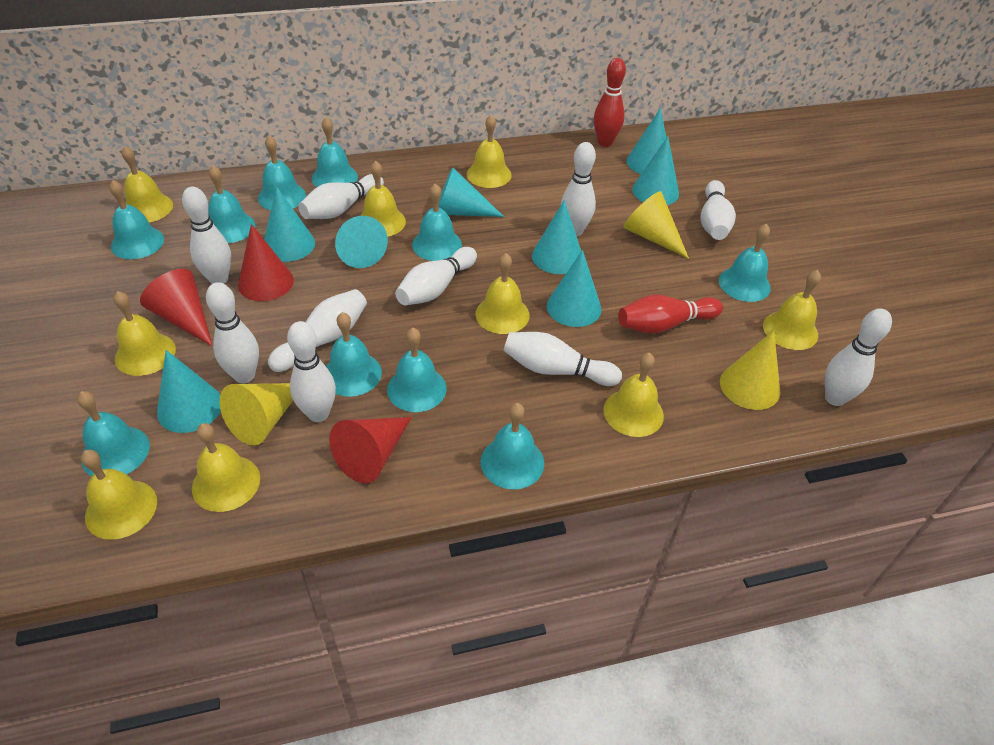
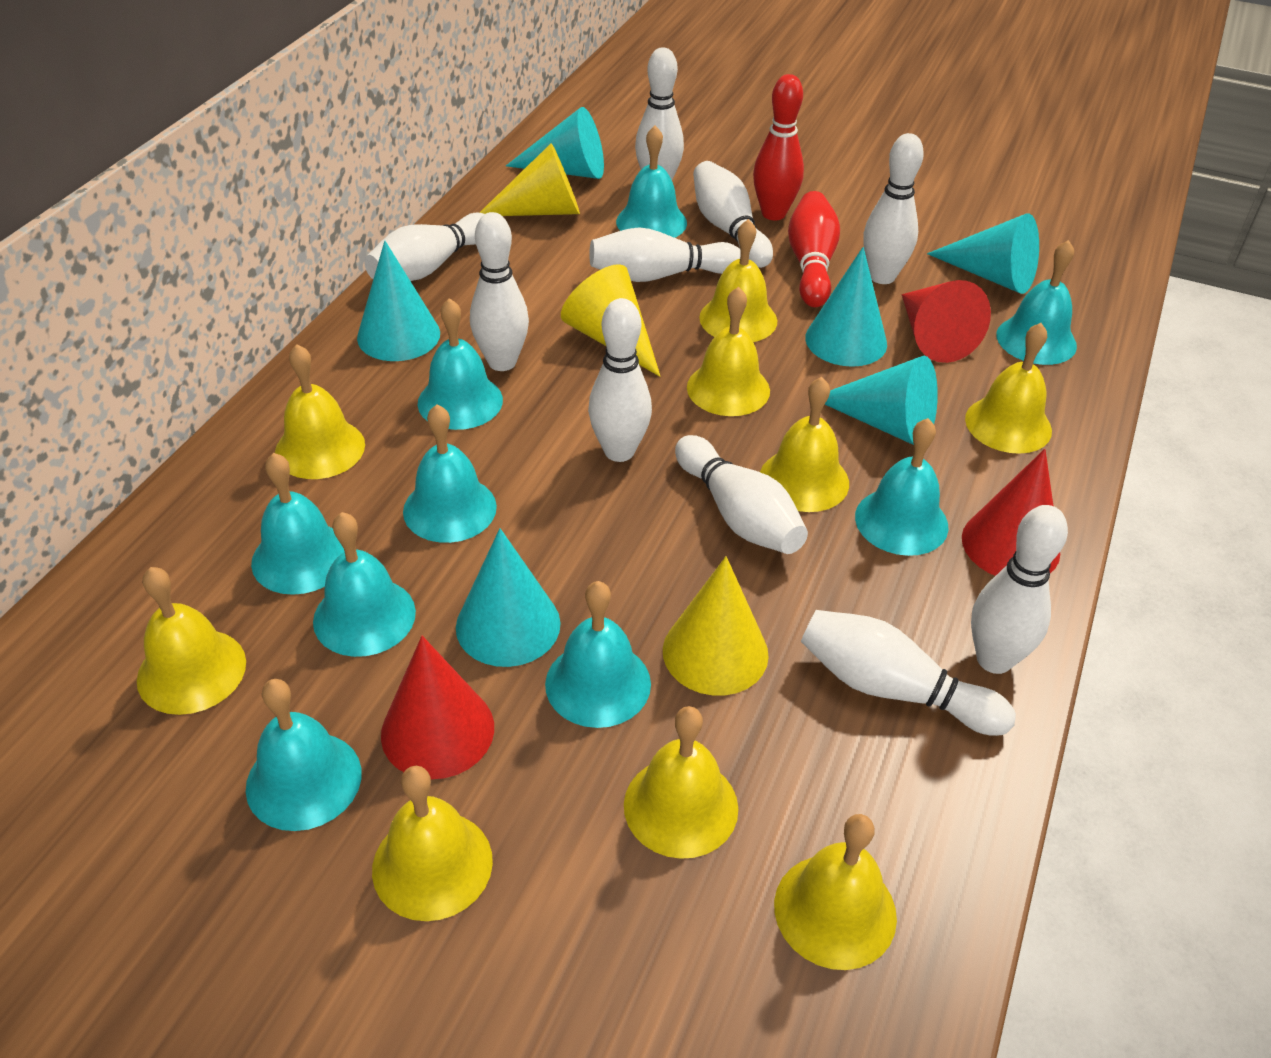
turquoise bell: [77,391,150,476] [109,180,164,259] [208,165,255,243] [258,135,306,210] [312,117,358,187] [326,312,382,397] [387,328,447,412] [412,183,462,261] [480,403,544,490] [719,224,771,302] = 10 -> [246,679,362,831] [251,453,345,595] [313,512,416,657] [403,405,497,543] [418,298,503,430] [545,581,651,728] [616,126,687,238] [855,418,948,556] [996,240,1077,365] = 9
turquoise cone: [157,350,221,433] [264,187,315,262] [335,216,388,268] [439,167,504,217] [532,200,581,274] [547,250,602,327] [627,108,666,174] [632,136,679,205] = 8 -> [357,241,440,361] [456,528,561,667] [506,107,604,179] [805,247,887,367] [825,356,938,445] [927,213,1039,294] = 6

